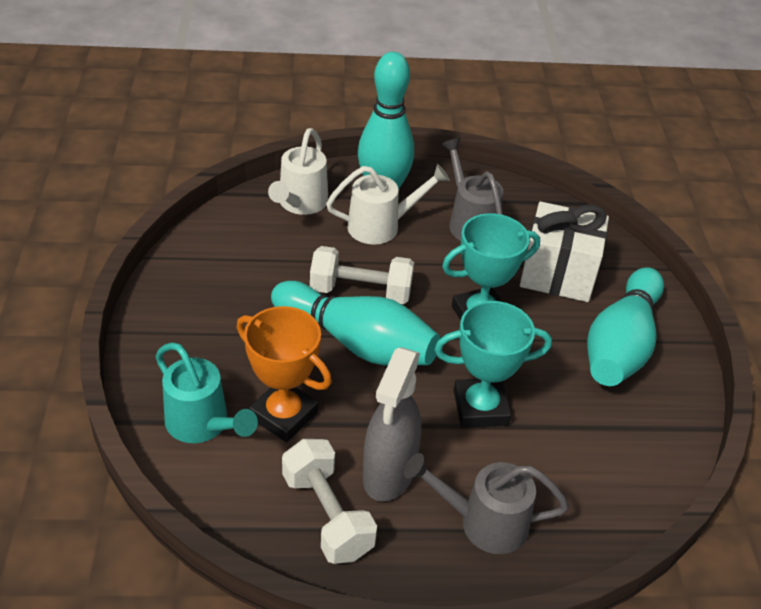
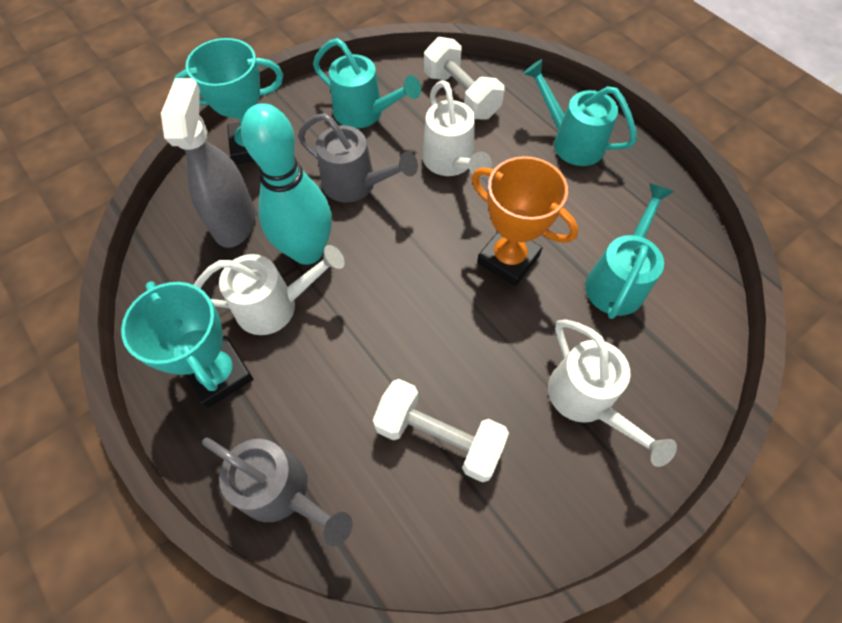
turquoise bowling pin: [271,281,440,366] [358,52,414,189] [587,267,664,386] = 3 -> [241,103,332,265] = 1
turquoise watering can: [155,342,258,443] = 1 -> [313,38,421,128] [523,59,637,166] [585,183,674,319] = 3
white gift: [520,202,609,302] = 1 -> none = 0
white watering can: [268,128,328,215] [326,164,450,245] = 2 -> [194,245,345,335] [422,80,492,177] [548,319,677,467] = 3

